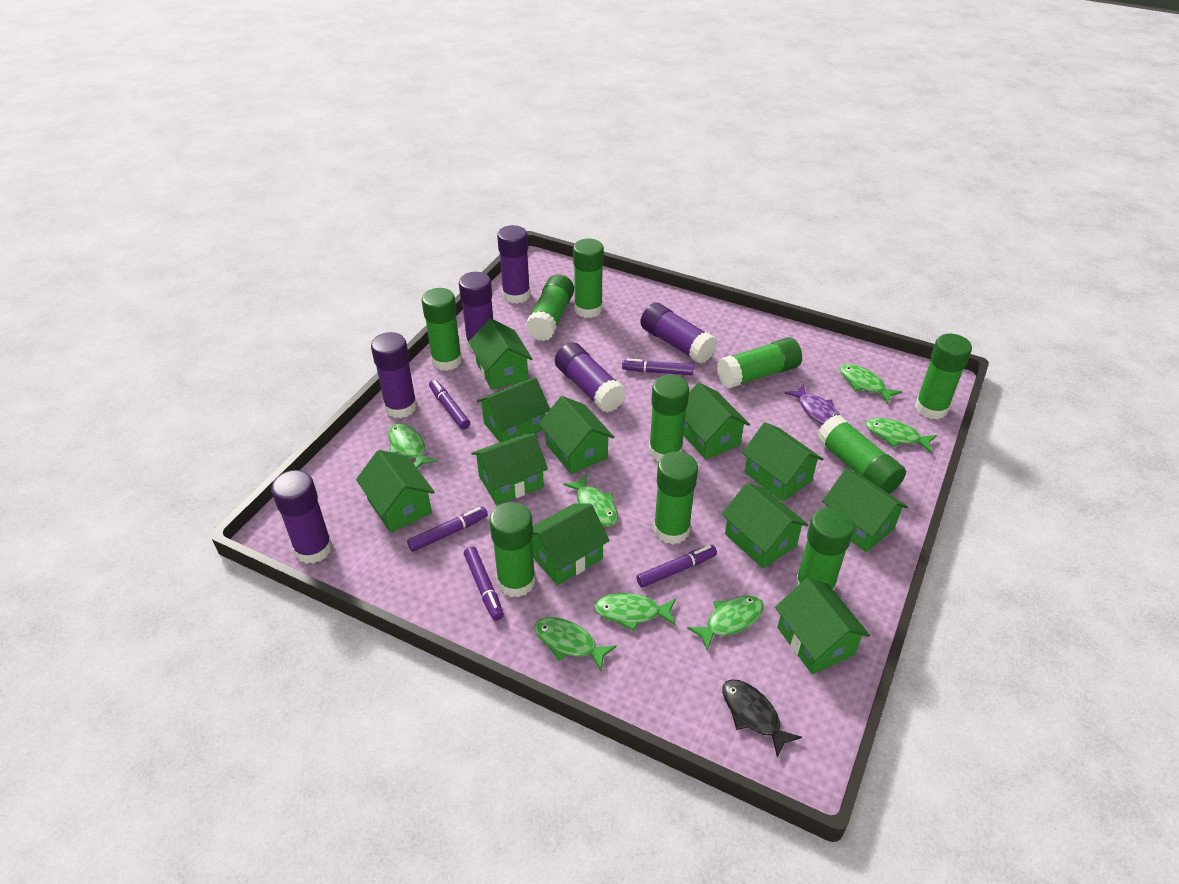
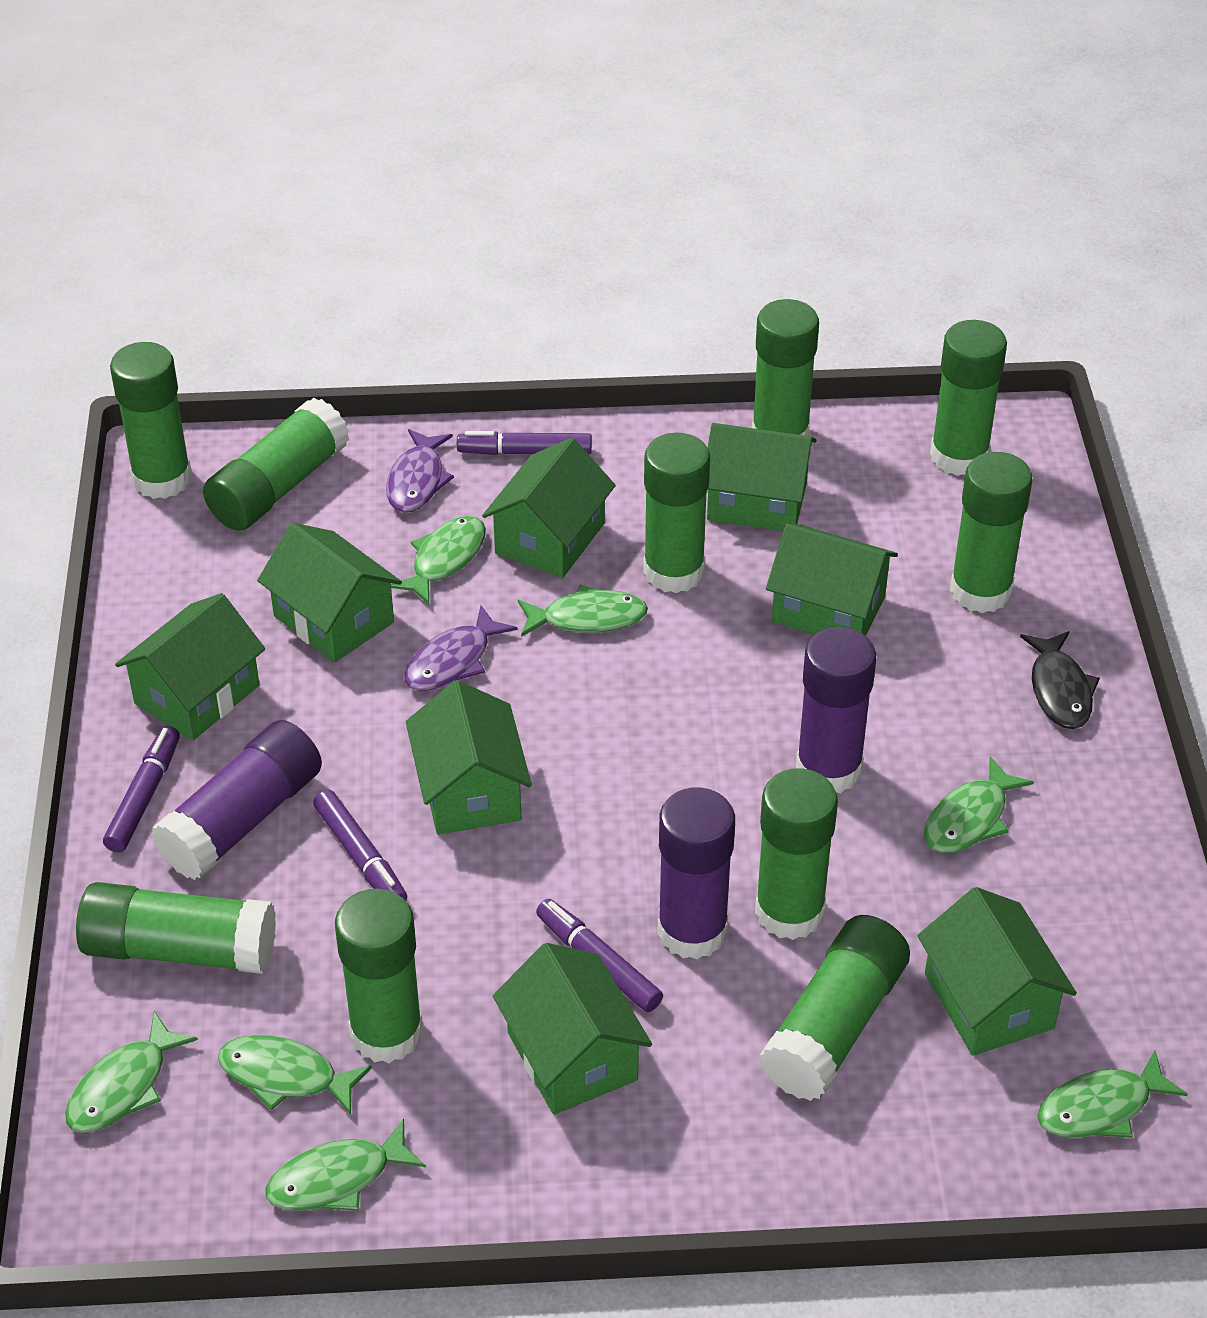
green house: [356,450,435,533] [469,319,533,390] [471,433,548,505] [477,377,550,442] [532,504,610,585] [539,396,614,474] [683,383,750,460] [722,483,808,568] [742,422,823,501] [775,578,870,674] [822,469,908,552] = 11 -> [115,593,265,741] [257,523,402,663] [406,680,532,835] [482,438,616,578] [493,943,652,1115] [707,423,817,531] [766,524,898,636] [917,887,1077,1056] = 8
purple fish: [785,384,840,424] = 1 -> [386,429,454,512] [404,606,517,691] = 2
purple glue stick: [271,470,333,564] [371,332,417,418] [459,272,493,352] [497,225,530,304] [555,342,626,413] [640,303,717,364] = 6 -> [151,720,322,880] [657,787,735,959] [796,627,876,793] = 3
purple marker: [407,507,488,552] [429,380,470,429] [464,546,504,621] [622,359,694,375] [636,545,717,588] = 5 -> [103,726,180,853] [313,790,407,901] [457,431,592,455] [536,899,663,1012] = 4

